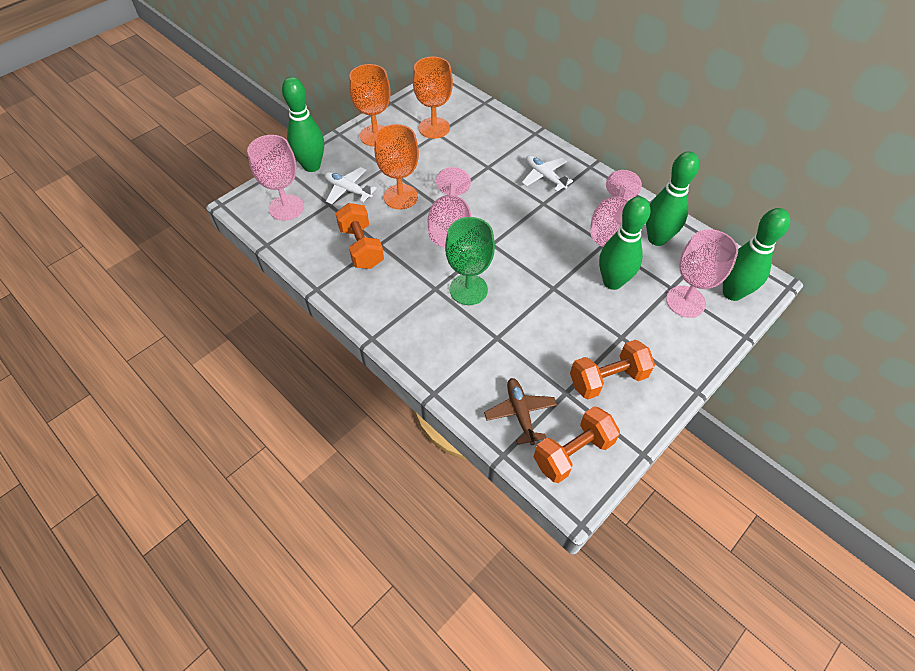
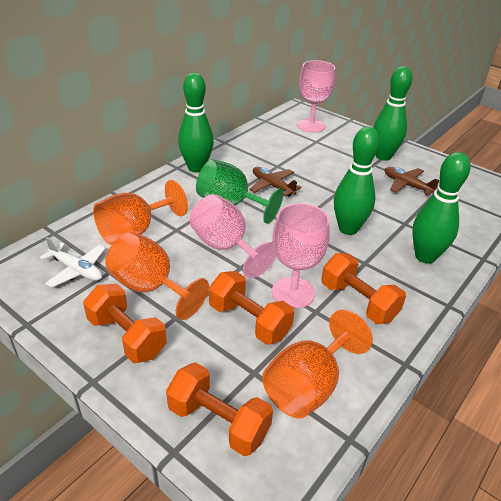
brown plane: [484,378,557,445] = 1 -> [249,167,302,196] [385,167,439,195] = 2
orange dumbbell: [335,203,384,269] [534,406,620,483] [570,340,655,399] = 3 -> [83,284,167,363] [166,363,273,456] [209,271,294,345] [321,253,406,324] = 4
pink goblet: [247,135,304,221] [428,167,471,247] [590,170,642,247] [666,229,738,318] = 4 -> [189,194,276,278] [272,203,330,309] [297,60,335,133] = 3
white plane: [324,167,377,204] [522,155,573,192] = 2 -> [40,237,106,288] = 1

